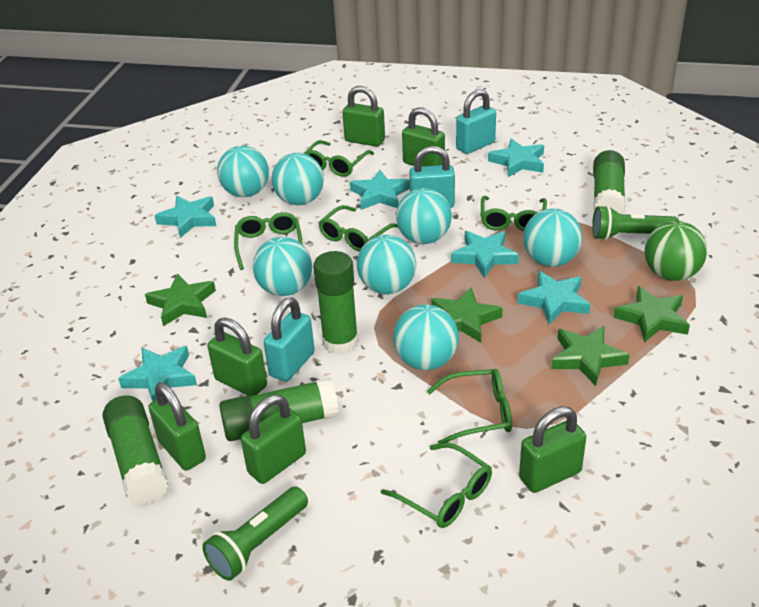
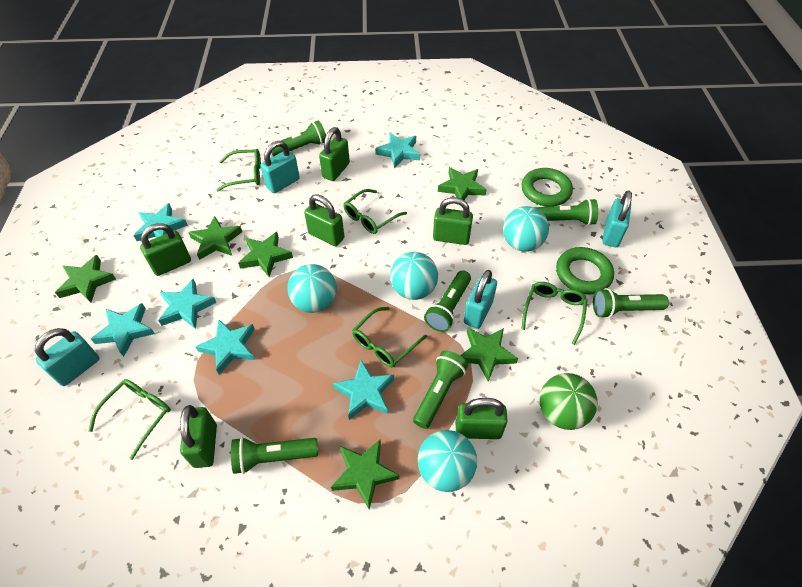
green flashlight: [202,487,308,581] [592,205,679,240] = 2 -> [231,437,318,474] [271,120,326,157] [413,350,468,429] [424,270,471,332] [534,199,598,225] [593,288,669,318] = 6
green glasses: [234,212,302,270] [304,140,374,177] [319,205,398,252] [381,442,492,528] [427,369,512,444] [481,196,547,231] = 6 -> [88,379,171,460] [217,149,261,191] [343,189,407,234] [352,307,427,367] [521,282,588,345] = 5
green glue stick: [102,395,169,505] [219,378,339,441] [313,251,359,355] [593,150,626,214] = 4 -> none = 0
green ring: none = 0 -> [522,168,573,207] [556,247,614,295] = 2
green star: [145,273,216,326] [432,287,503,343] [551,326,630,386] [613,286,690,343] = 4 -> [55,255,116,303] [188,216,242,260] [238,232,293,277] [331,440,400,509] [438,167,487,200] [460,328,518,382] = 6
turquoise ball: [217,146,269,197] [253,237,312,296] [272,153,324,205] [357,235,416,294] [393,304,459,370] [396,188,452,244] [523,208,582,267] = 7 -> [287,264,337,313] [390,252,438,300] [418,430,477,492] [503,206,549,252] = 4
turquoise padlock: [264,297,315,382] [409,146,455,208] [456,89,496,154] = 3 -> [35,328,99,386] [261,141,300,193] [464,270,497,329] [602,191,632,247] = 4

